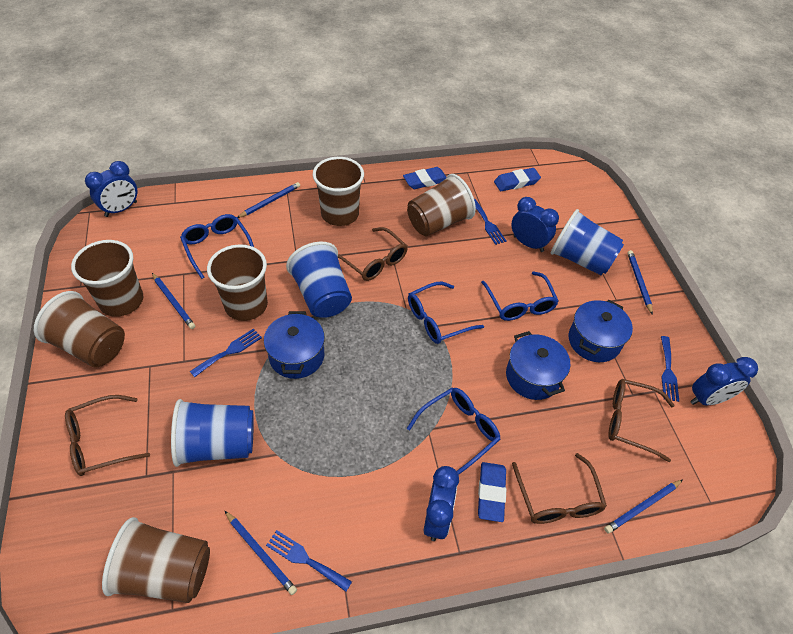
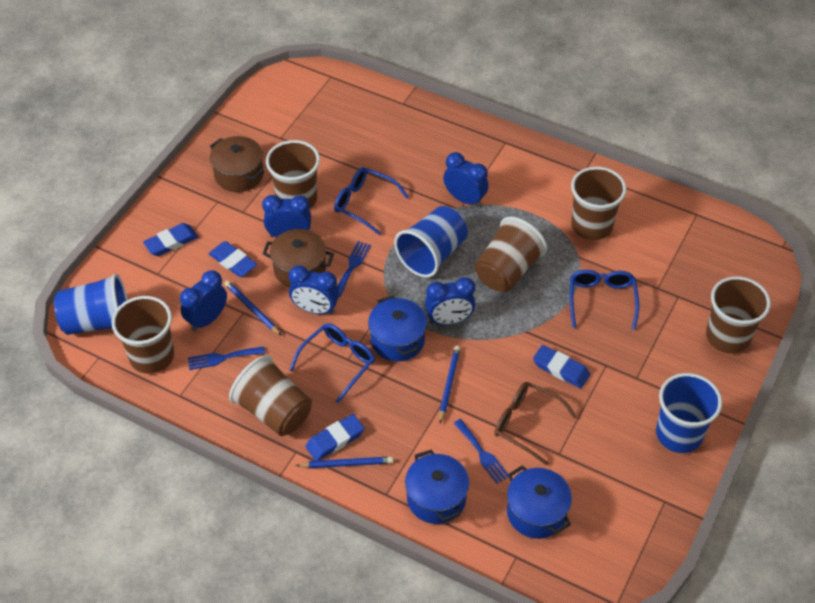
blue clock: [85,161,137,217] [424,466,459,541] [511,197,559,252] [690,357,758,405] = 4 -> [180,270,227,332] [262,195,311,237] [289,265,339,314] [425,277,476,325] [443,152,489,207] = 5
blue eraser: [403,167,446,189] [478,462,506,522] [494,168,541,191] = 3 -> [143,223,198,256] [209,241,257,277] [305,414,365,461] [533,345,590,388] = 4
blue fork: [190,328,262,377] [266,530,352,592] [474,199,507,245] [661,336,679,402] = 4 -> [188,346,265,370] [337,241,371,297] [454,419,509,484] = 3
blue glasses: [180,214,254,279] [407,388,501,475] [408,282,484,344] [481,271,559,321] = 4 -> [289,323,375,403] [334,167,409,235] [570,270,639,330] = 3
blue pencil: [152,273,195,329] [225,511,297,595] [237,182,300,218] [604,480,683,534] [627,250,653,315] = 5 -> [225,281,282,336] [296,457,393,468] [439,346,460,423] = 3
brown glasses: [65,395,150,476] [338,227,408,281] [512,453,607,524] [609,379,675,462] = 4 -> [494,382,577,466] = 1
brown pot: none = 0 -> [210,136,264,192] [263,229,334,288] = 2

